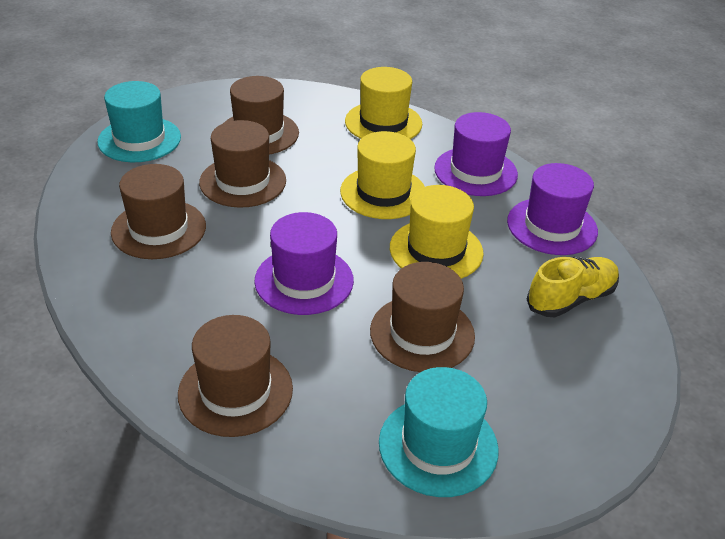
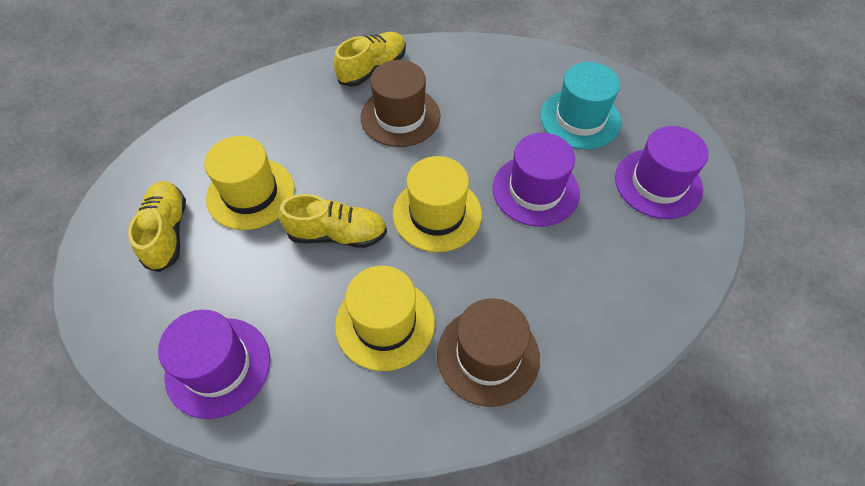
brown hat: [111,164,206,259] [178,315,293,437] [199,120,286,208] [224,76,299,154] [370,262,475,372] = 5 -> [361,60,440,147] [437,298,540,407] = 2
turquoise hat: [97,81,181,162] [379,367,499,497] = 2 -> [540,62,621,150] = 1
yellow shoe: [526,256,619,317] = 1 -> [128,181,186,272] [279,194,387,248] [334,32,406,87] = 3

